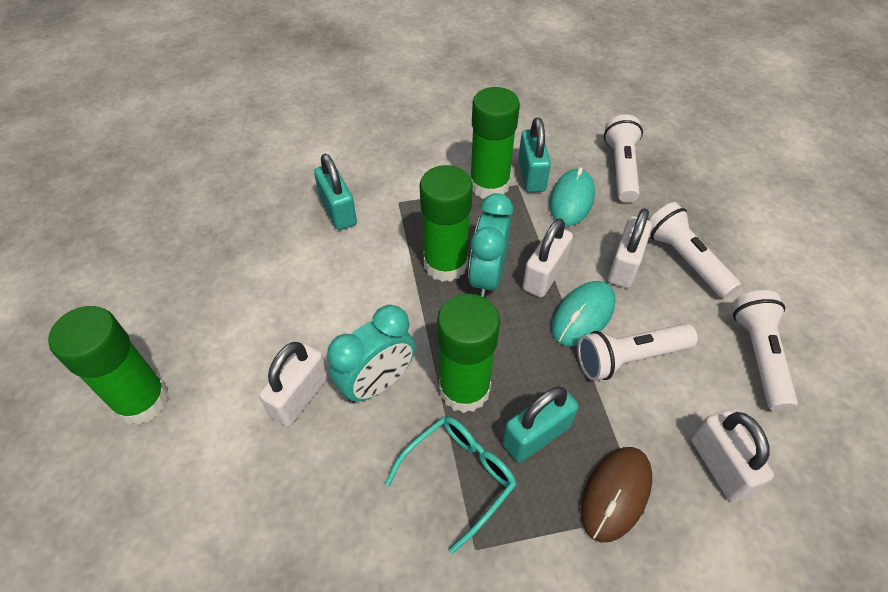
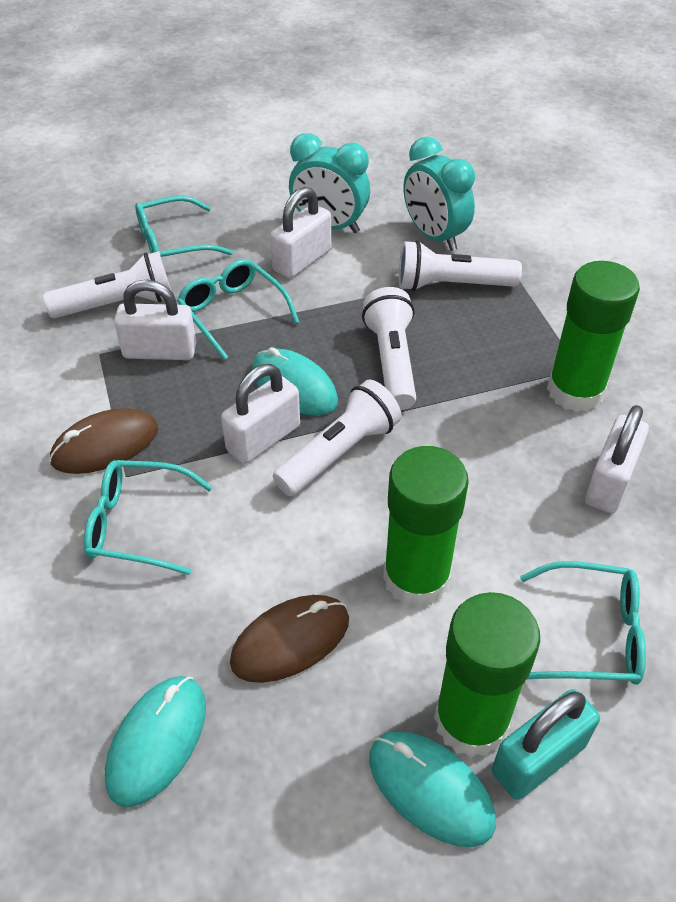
brown mouse: [581,447,652,542] = 1 -> [49,408,158,474] [230,595,349,683] = 2
green glue stick: [48,306,169,425] [420,165,473,282] [437,294,500,413] [470,87,520,199] = 4 -> [383,446,469,608] [434,592,540,758] [547,261,640,412] = 3
turquoise glasses: [385,416,516,554] = 1 -> [84,460,213,575] [135,196,233,257] [177,259,299,360] [520,561,646,685] = 4
turquoise mouse: [550,167,595,226] [552,281,616,346] = 2 -> [105,676,206,807] [252,347,338,416] [369,731,496,847] = 3
turquoise padlock: [314,154,357,230] [503,386,579,462] [518,118,551,192] = 3 -> [492,689,600,800] = 1

